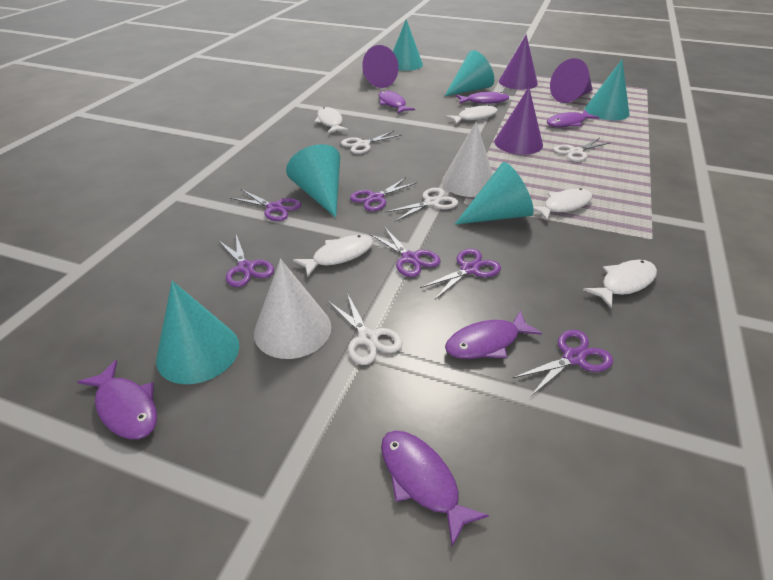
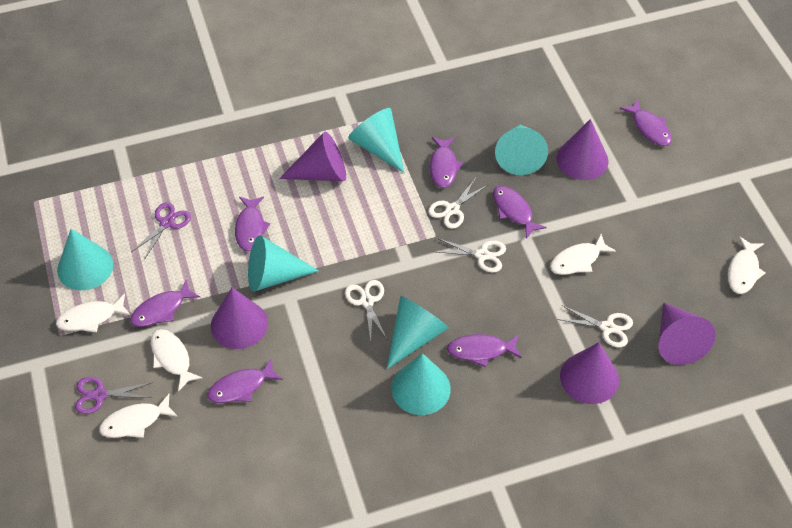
purple cone: [363,45,399,88] [494,87,543,155] [499,34,538,90] [550,58,593,103] = 4 -> [211,287,268,349] [279,131,346,181] [556,119,609,180] [560,342,619,404] [658,303,716,365] = 5
purple fish: [78,360,157,439] [379,91,415,114] [381,431,489,547] [445,310,542,359] [456,92,509,104] [547,110,599,127] = 6 -> [130,279,200,327] [207,358,283,403] [235,196,270,251] [430,137,463,188] [447,334,522,367] [493,186,547,239] [620,99,672,146] = 7
purple scissors: [218,235,274,287] [230,189,301,221] [350,177,416,211] [369,227,440,277] [420,249,501,299] [513,330,613,397] = 6 -> [75,377,153,414] [131,202,191,260] = 2
white cone: [254,259,331,359] [442,122,493,197] = 2 -> none = 0

